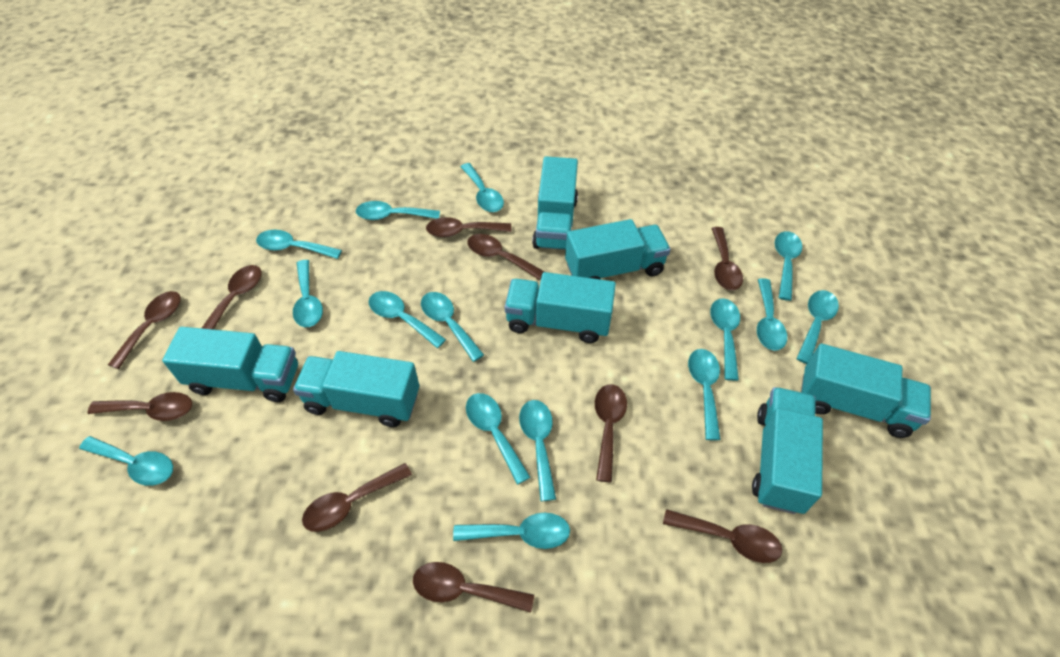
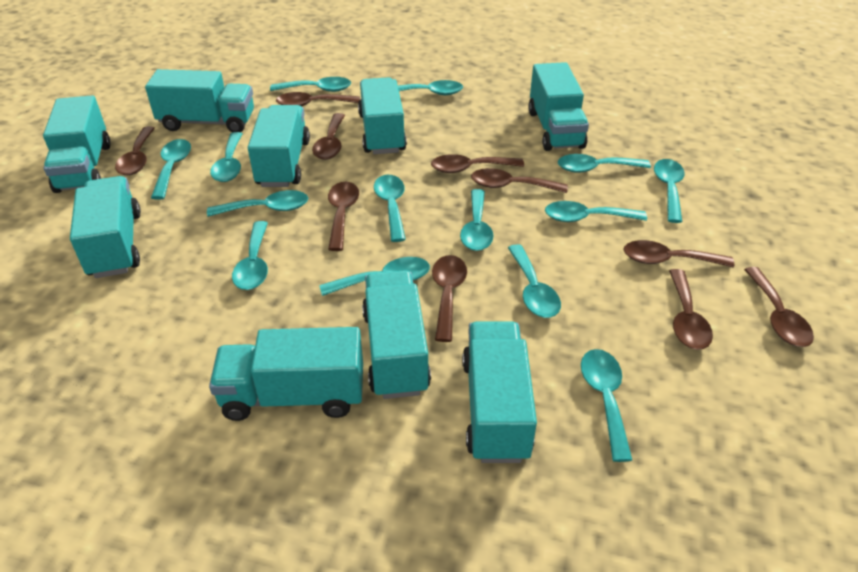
turquoise spoon: [79,436,173,486] [256,230,342,259] [293,260,323,327] [356,201,440,220] [369,291,446,348] [421,292,484,362] [453,513,570,549] [461,163,504,212] [466,393,530,485] [519,400,556,501] [688,349,721,440] [710,298,740,381] [757,278,787,351] [775,231,802,301] [796,290,839,364] = 15 -> [151,139,191,199] [207,190,308,217] [210,132,242,182] [232,221,268,290] [270,77,351,92] [319,257,430,296] [374,175,406,242] [398,80,463,95] [460,189,493,251] [508,244,561,318] [545,201,647,222] [558,154,651,173] [581,349,632,462] [654,159,685,223] = 14
turquoise truck: [162,327,298,402] [293,351,419,427] [505,272,616,343] [532,156,578,250] [565,219,671,280] [752,387,823,514] [801,344,931,438] = 7 -> [43,95,110,193] [70,176,141,278] [145,69,254,132] [209,327,363,421] [248,105,310,187] [358,77,407,154] [362,270,431,399] [462,321,537,463] [528,62,589,151] = 9

